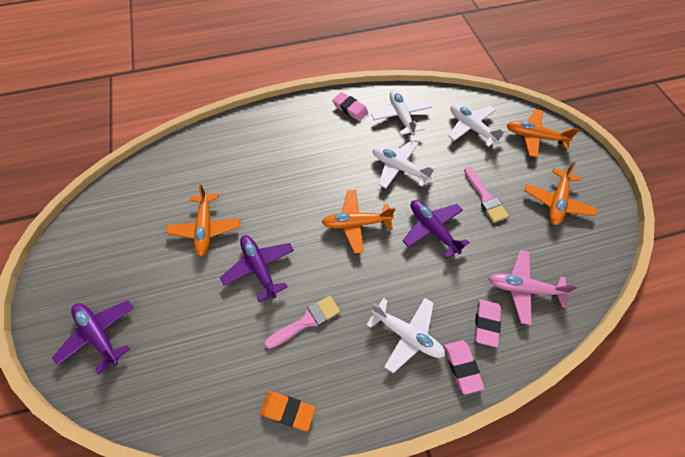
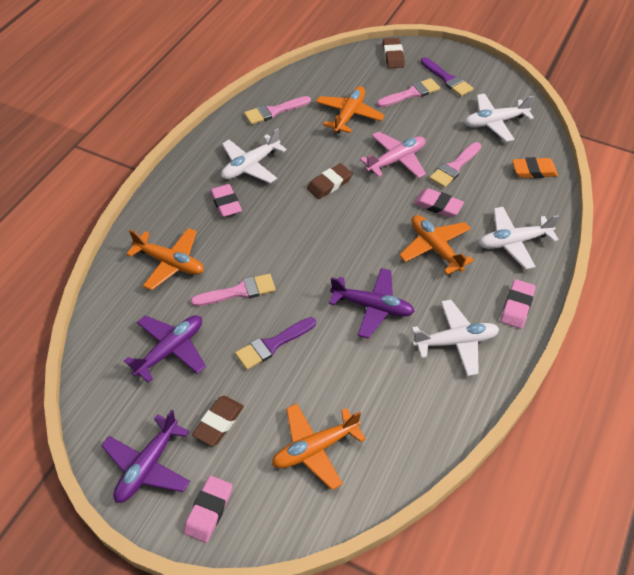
brown eraser: none = 0 -> [192,396,244,446] [307,163,353,199] [383,38,405,68] = 3
pink brush: [265,296,340,349] [464,166,509,223] = 2 -> [191,274,276,306] [244,96,311,125] [377,78,440,107] [429,142,481,188] = 4
pink eraser: [332,92,369,121] [444,340,485,395] [475,299,501,348] = 3 -> [183,476,232,543] [210,184,242,217] [414,188,464,218] [501,279,536,329] = 4
purple brush: none = 0 -> [235,317,316,370] [421,57,473,96] = 2

